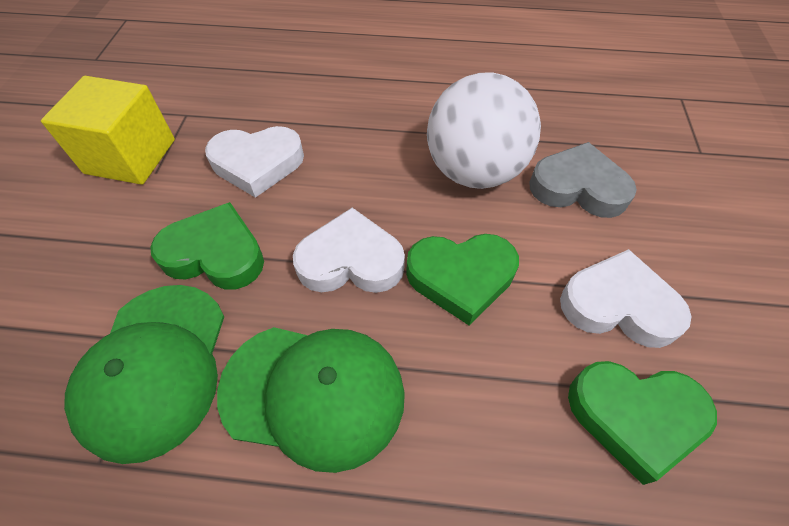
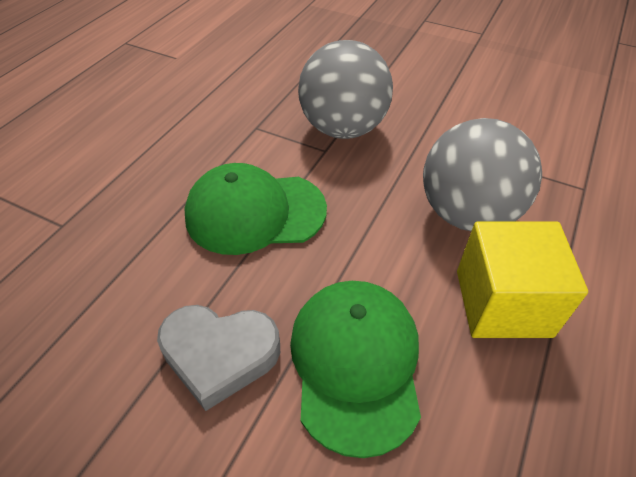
green heart: [150,202,264,290] [406,234,519,325] [568,361,717,485] = 3 -> none = 0
grey ball: none = 0 -> [298,40,393,139] [423,118,542,231] = 2
white ball: [427,73,541,189] = 1 -> none = 0
white heart: [205,126,304,198] [293,208,405,293] [560,249,692,348] = 3 -> none = 0

